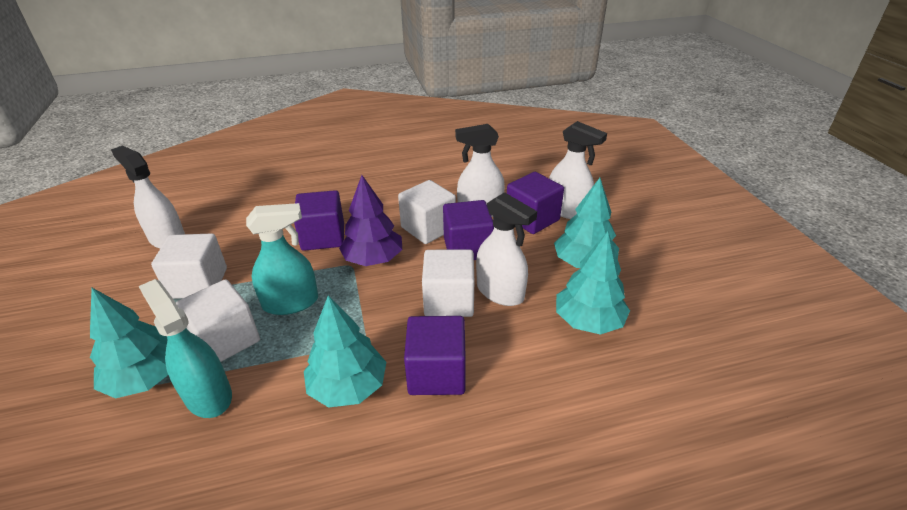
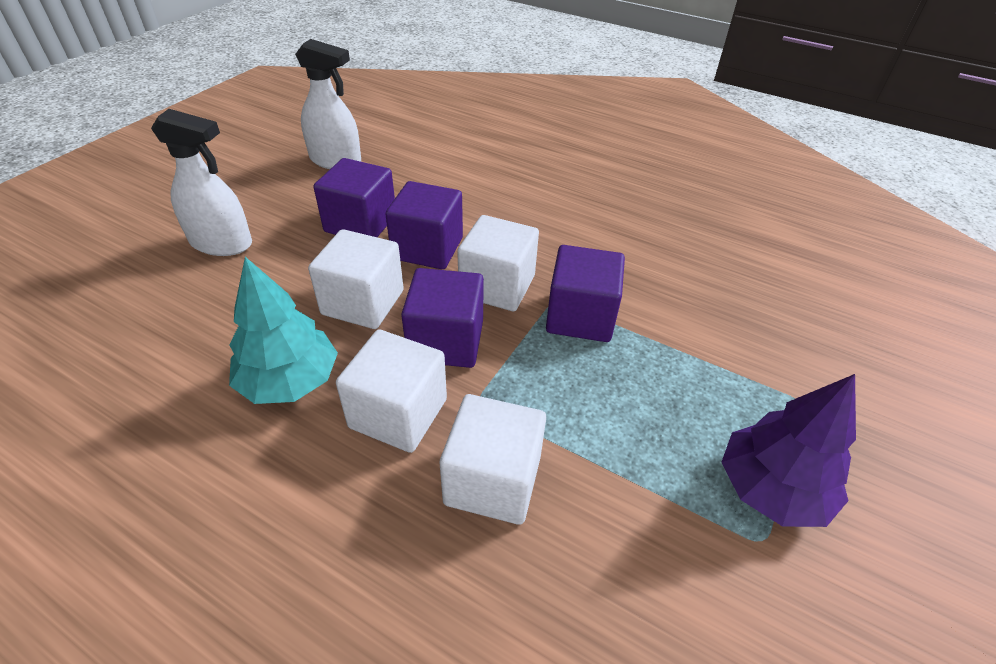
turquoise spray bottle: [139,279,232,418] [246,203,318,315] = 2 -> none = 0
turquoise tree: [90,288,168,398] [304,295,386,407] [554,178,619,268] [556,232,630,335] = 4 -> [229,257,338,404] = 1
white spray bottle: [111,146,185,249] [455,124,505,217] [476,192,537,306] [549,121,607,219] = 4 -> [151,109,252,256] [295,39,361,169] = 2

